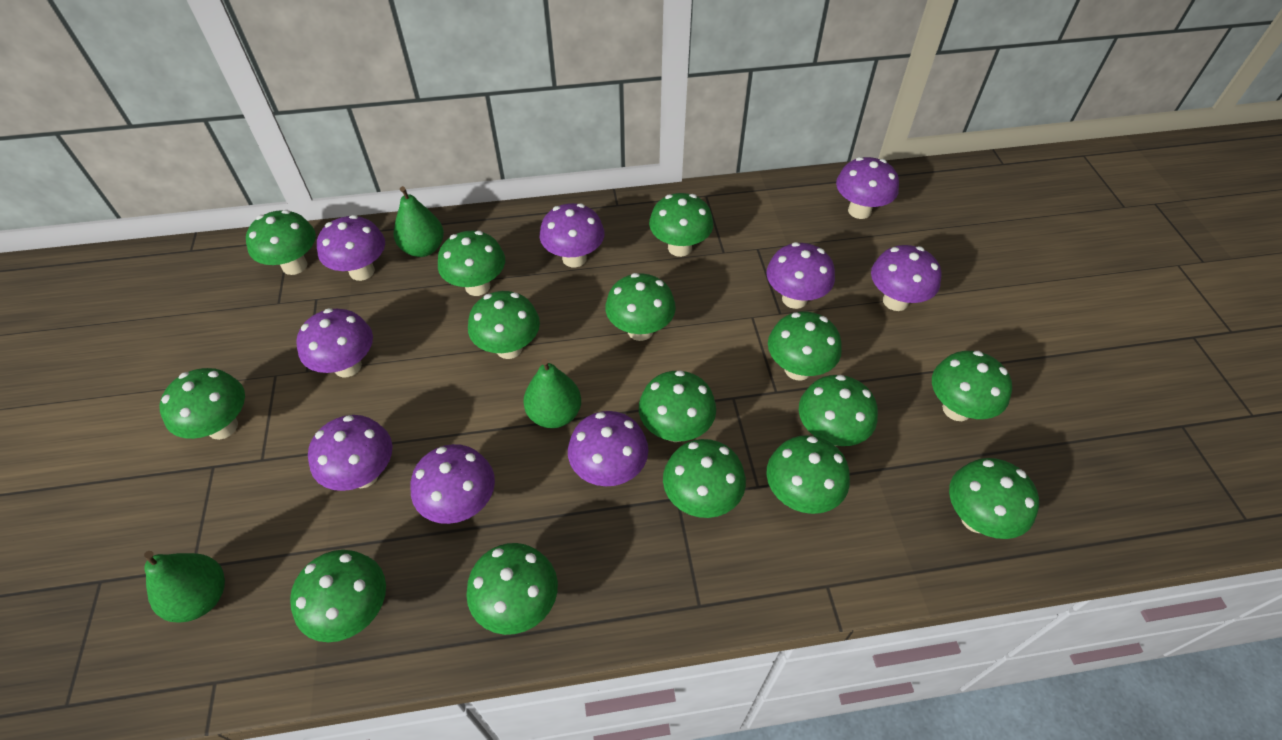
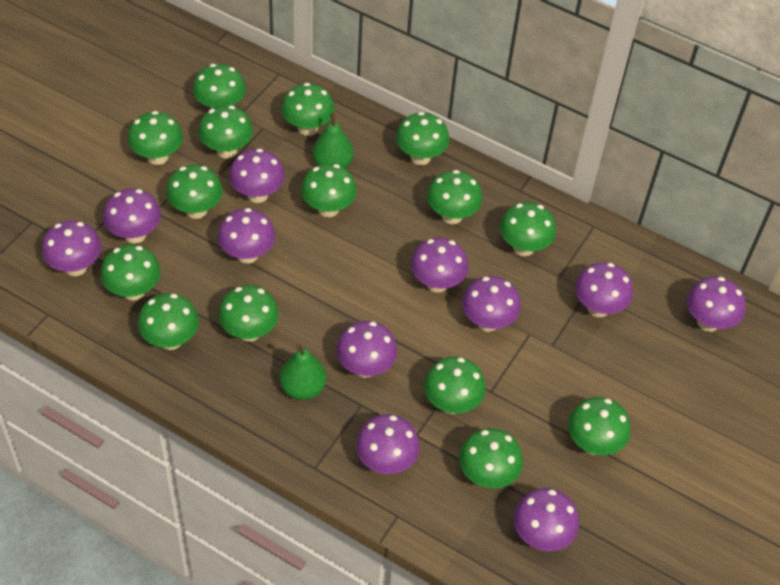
green pear: [144,551,225,622] [394,186,444,257] [523,359,581,428] = 3 -> [280,344,326,400] [312,113,354,168] = 2
purple mushroom: [296,308,373,377] [308,415,392,491] [317,215,385,281] [411,444,495,524] [540,203,605,267] [568,411,648,486] [766,242,835,309] [836,157,899,219] [871,245,942,311] = 9 -> [42,220,101,276] [103,189,161,244] [218,208,276,264] [229,149,285,203] [336,321,397,378] [356,414,420,474] [411,238,469,293] [462,276,521,332] [513,488,579,551] [575,262,633,317] [687,277,746,332] = 11

